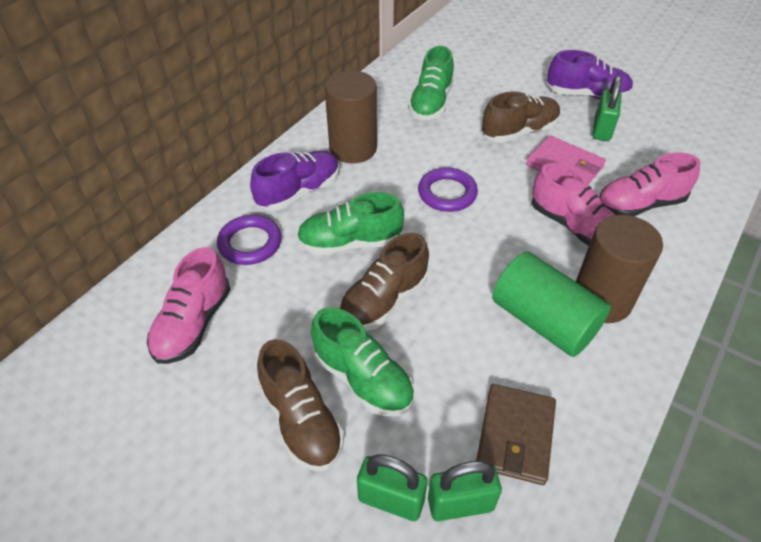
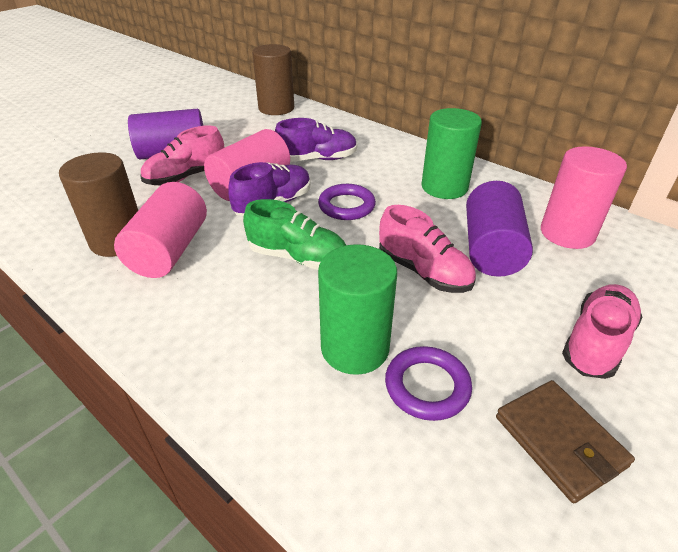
brown shoe: [257,339,344,471] [339,233,429,331] [482,91,561,142] = 3 -> none = 0
green cylinder: [492,252,611,357] = 1 -> [318,244,397,375] [421,108,482,199] = 2
green padlock: [357,454,428,521] [428,461,502,521] [593,76,622,141] = 3 -> none = 0
green shoe: [297,192,404,255] [311,307,414,416] [408,46,454,120] = 3 -> [243,199,346,270] = 1
pink cylinder: none = 0 -> [114,182,207,278] [204,129,290,201] [541,146,627,249] = 3
pink wallet: [526,135,606,185] = 1 -> none = 0
purple cylinder: none = 0 -> [128,109,203,159] [466,181,533,277] = 2

